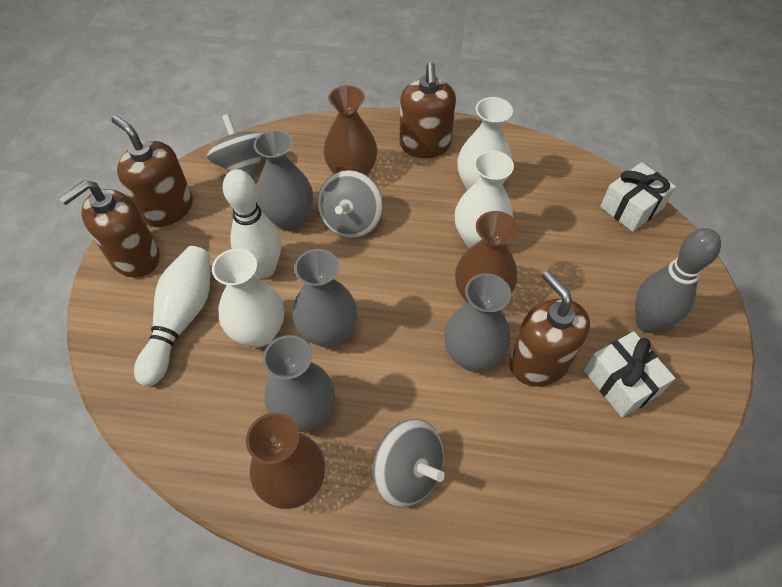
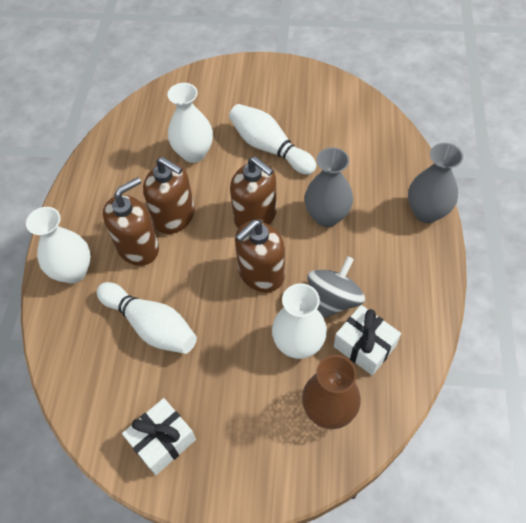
brown vase: [246,413,325,509] [323,85,377,176] [455,211,519,303] = 3 -> [302,355,361,429] = 1
grey bowling pin: [635,228,721,333] = 1 -> none = 0
grey spinning top: [207,114,262,180] [318,170,383,238] [372,419,445,507] = 3 -> [307,256,365,318] = 1
grey vase: [254,130,313,231] [263,335,335,432] [293,249,357,348] [444,273,511,371] = 4 -> [305,147,353,227] [408,143,463,223] = 2

